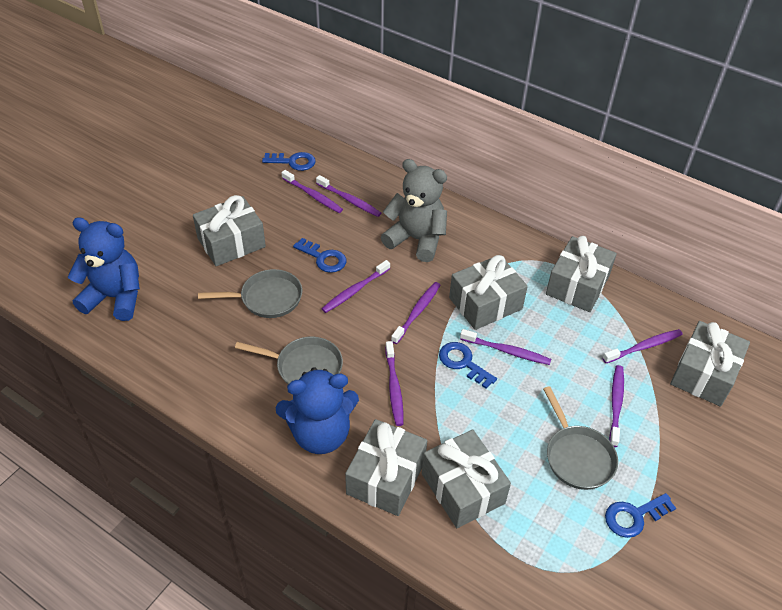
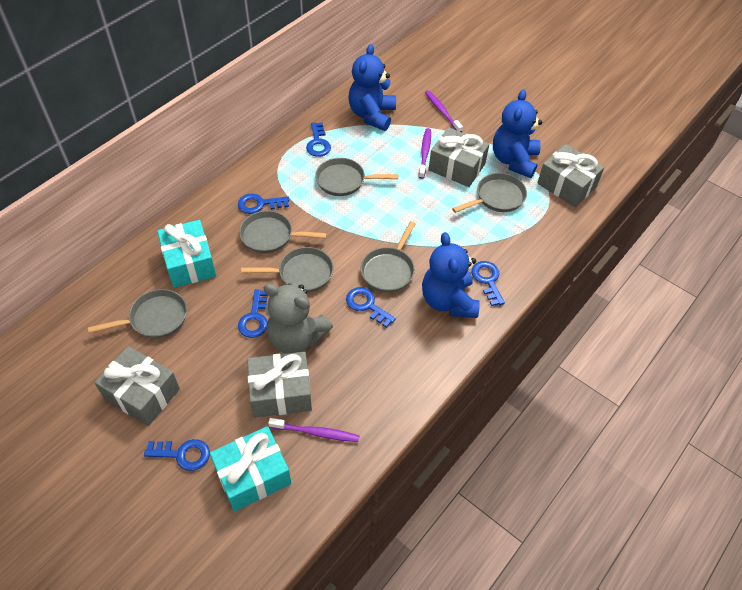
blue key: [262,152,316,171] [293,238,347,273] [439,342,497,389] [605,493,676,538] = 4 -> [144,439,210,471] [238,194,289,214] [238,289,268,338] [306,123,331,157] [346,287,396,328] [471,261,505,306] = 6
blue teddy bear: [68,217,140,321] [276,367,359,454] = 2 -> [348,44,396,131] [422,232,480,318] [493,89,542,178] = 3
grey gift: [193,195,266,266] [345,419,427,516] [422,429,511,528] [449,255,528,330] [546,236,617,312] [670,321,750,406] = 6 -> [94,346,180,426] [247,352,312,418] [429,127,489,187] [537,144,605,207] = 4
grey pan: [198,269,302,318] [235,337,343,384] [543,386,618,490] = 3 -> [88,289,187,338] [239,211,327,253] [241,247,333,292] [315,158,398,196] [361,221,416,293] [452,173,527,213] = 6
purple toothbrush: [281,170,343,213] [316,175,381,217] [322,260,390,313] [385,341,404,426] [391,282,440,344] [460,329,551,365] [603,329,683,363] [609,365,624,447] = 8 -> [268,418,359,442] [419,128,431,179] [425,90,463,132] = 3
turquoise gift: none = 0 -> [157,220,216,288] [210,426,291,511] = 2

